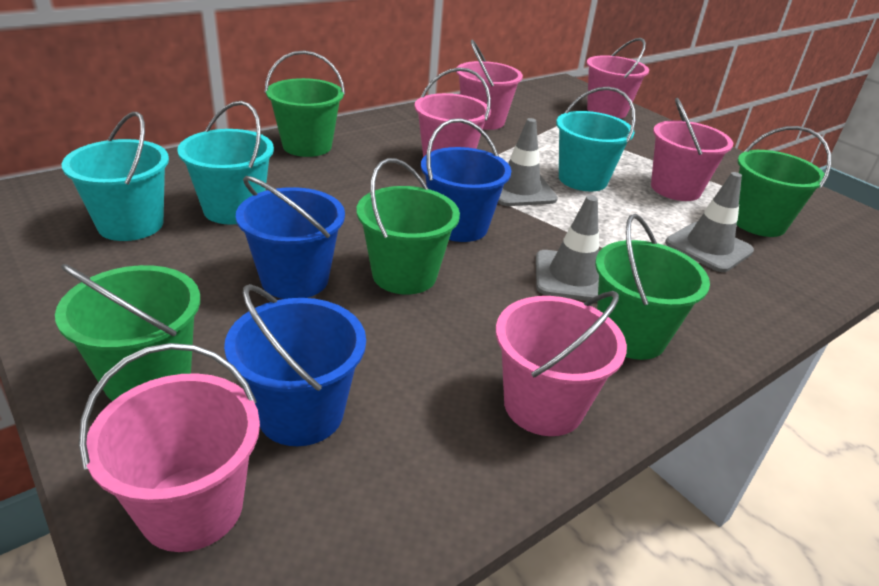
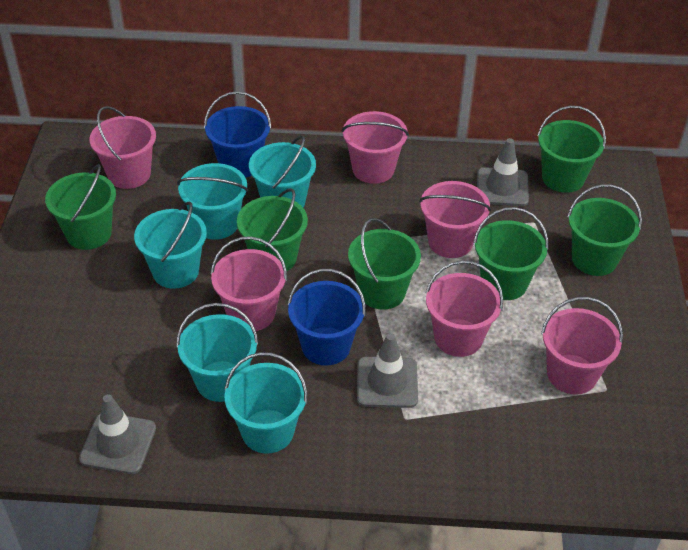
blue bucket: [224,284,366,446] [236,176,345,299] [421,118,511,242] = 3 -> [204,91,271,178] [288,269,366,365] = 2
green bucket: [55,264,200,401] [265,50,345,157] [357,158,460,295] [595,214,710,360] [737,126,831,237] = 5 -> [45,164,116,250] [237,188,308,271] [348,218,421,310] [473,207,549,300] [537,106,606,193] [567,184,642,276] = 6
turquoise bucket: [62,112,169,241] [177,101,274,225] [556,87,636,191] = 3 -> [134,201,207,289] [176,303,258,402] [177,163,248,240] [224,352,307,454] [249,135,316,208] = 5

